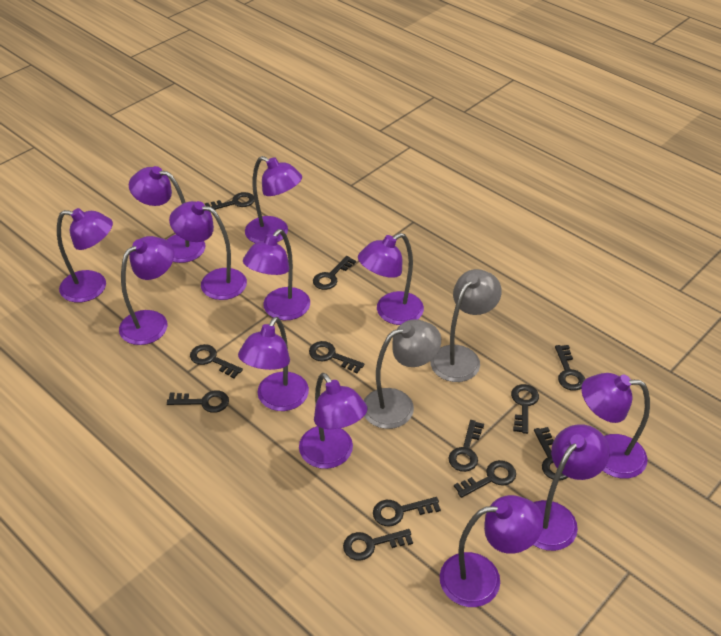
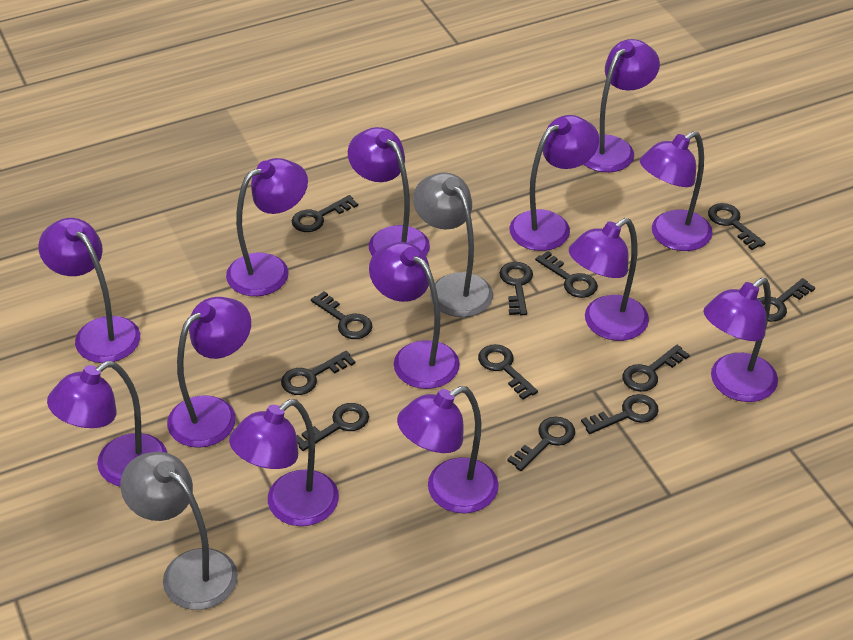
purple lamp: [57,208,113,303] [119,236,174,345] [129,166,205,263] [169,201,247,300] [238,317,309,411] [243,229,310,320] [245,156,302,243] [299,373,367,469] [358,233,424,325] [440,495,543,607] [533,424,610,551] [581,373,650,479] = 12 -> [38,218,140,363] [47,361,167,486] [167,297,251,448] [226,158,308,296] [229,399,339,526] [348,127,430,256] [369,242,460,389] [397,386,499,513] [509,115,599,251] [569,218,649,341] [583,39,660,172] [640,131,713,251] [703,278,778,402] = 13

